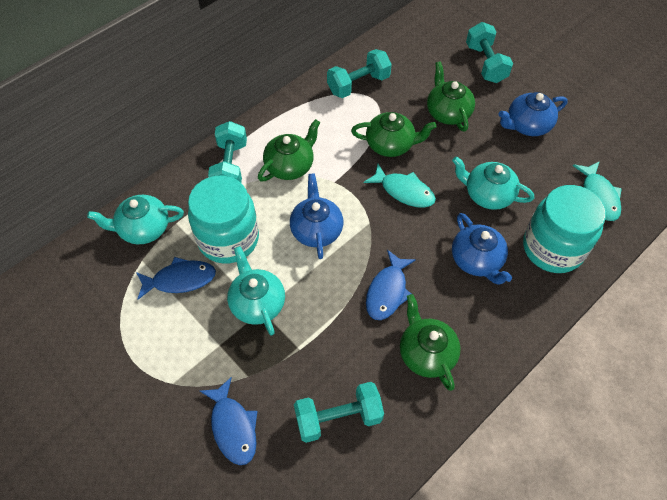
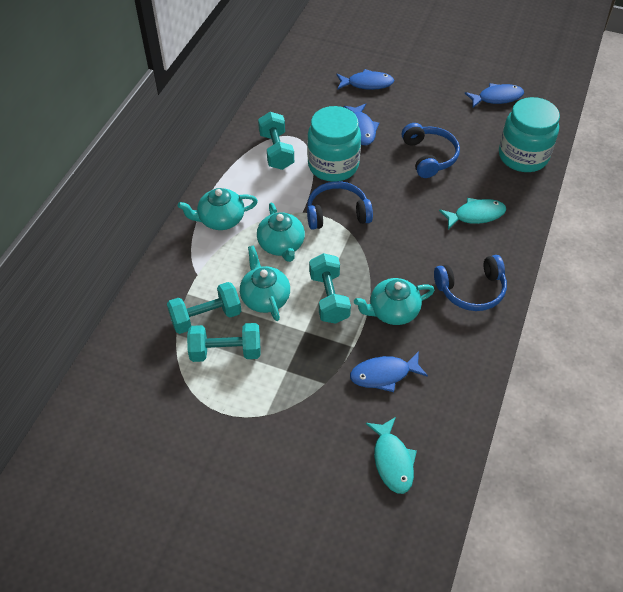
blue fish: [136,257,216,300] [200,377,257,465] [366,250,416,320] = 3 -> [337,69,394,90] [343,104,380,145] [350,351,428,392] [465,83,524,108] = 4
blue headphones: none = 0 -> [307,181,373,230] [402,123,460,178] [434,255,507,311] = 3
blue teapot: [290,173,343,259] [452,213,512,285] [498,92,568,136] = 3 -> none = 0
green teapot: [258,119,320,181] [351,112,437,157] [400,294,461,391] [427,61,475,132] = 4 -> none = 0
turquoise teapot: [87,195,184,244] [227,246,285,336] [452,156,534,210] = 3 -> [178,188,258,230] [240,245,290,321] [257,203,305,262] [354,278,434,325] = 4

